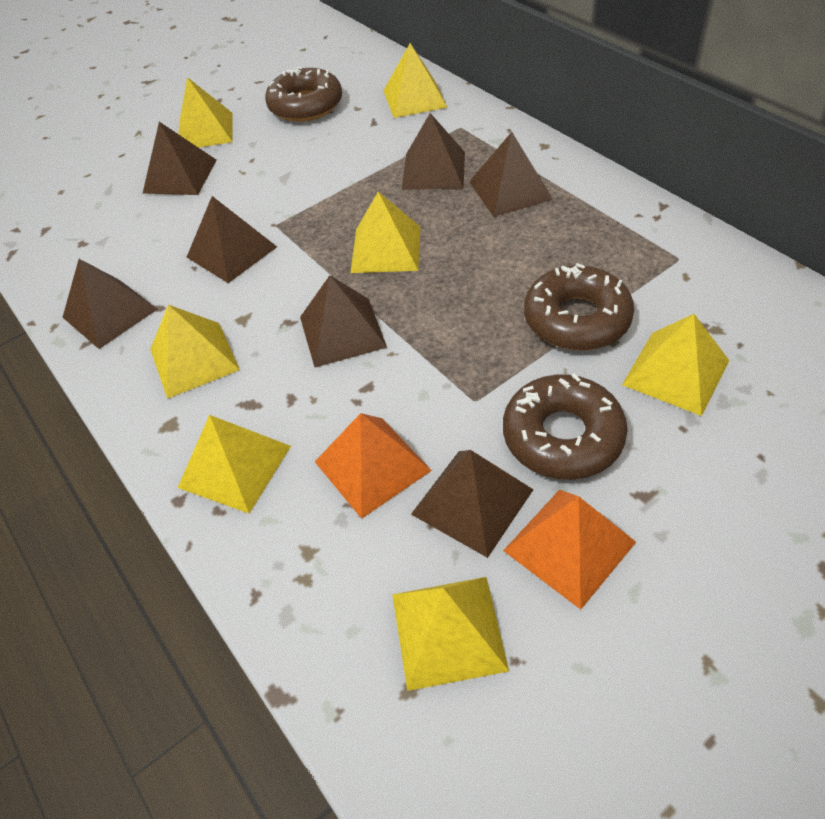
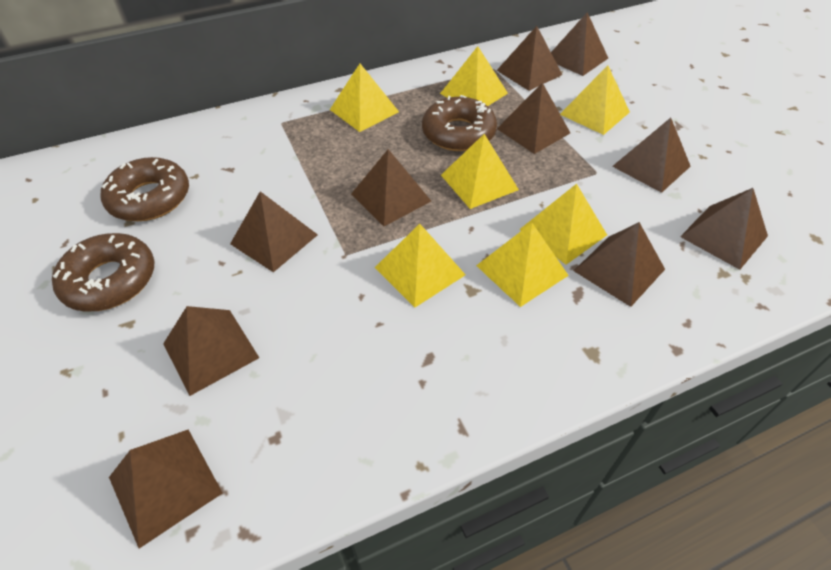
brown pyramid: [63,259,157,349] [143,122,217,195] [187,196,277,283] [300,275,387,367] [402,113,465,190] [411,450,534,558] [469,132,553,217] = 7 -> [109,430,222,548] [163,306,259,396] [230,191,318,272] [351,149,431,226] [497,26,562,91] [497,83,570,154] [551,13,608,76] [574,222,665,307] [612,118,691,193] [680,188,768,270] = 10
orange pyramid: [315,413,432,519] [503,490,636,610] = 2 -> none = 0

